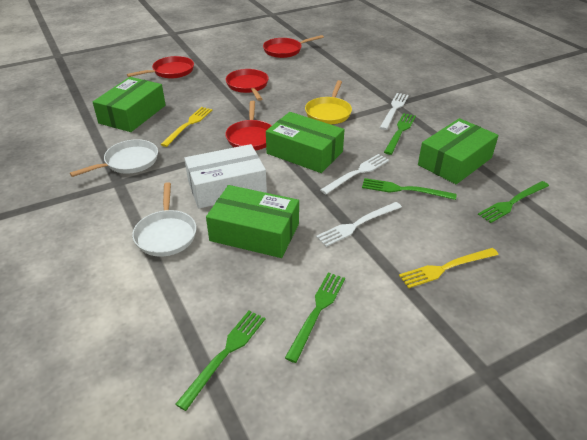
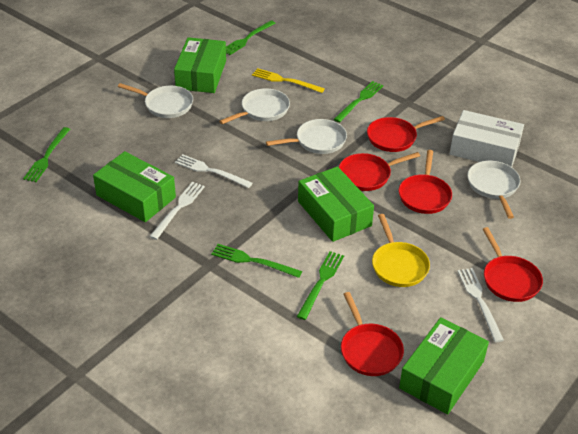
red pan: [127,56,194,79] [225,101,272,151] [226,69,269,101] [263,35,324,58] = 4 -> [339,152,420,191] [341,292,404,376] [367,116,445,152] [399,150,452,214] [483,227,543,302] = 5
white pan: [70,139,158,177] [132,182,197,257] = 2 -> [118,83,193,118] [219,88,290,124] [266,119,347,154] [467,161,520,219] = 4
yellow fork: [160,107,212,147] [399,248,499,288] = 2 -> [252,68,325,93] = 1

